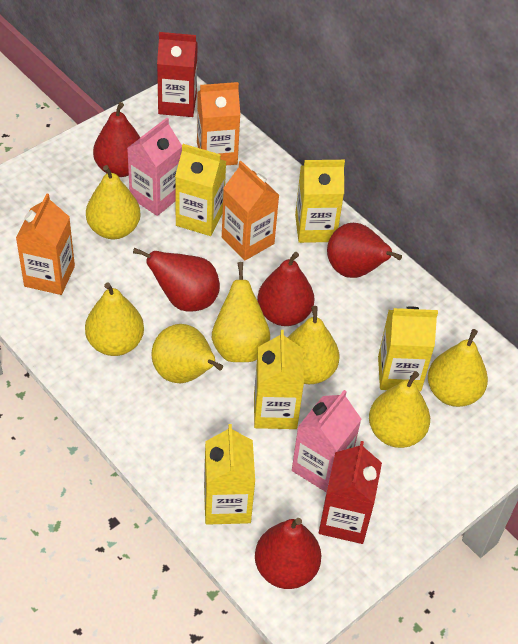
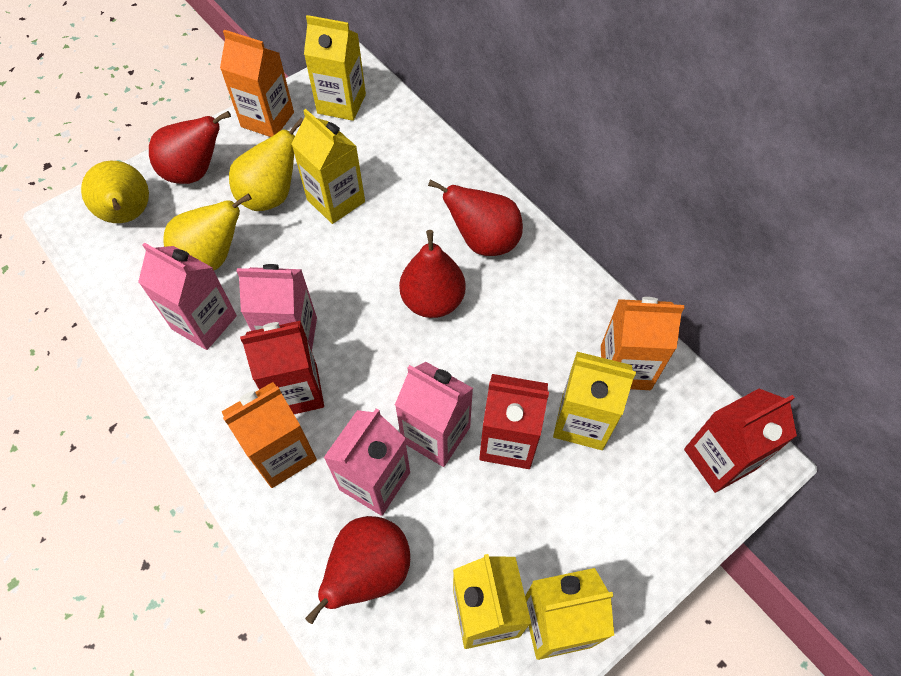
pink carton: [127,118,182,216] [292,390,361,492] = 2 -> [138,242,237,350] [236,264,317,351] [324,408,410,516] [395,362,473,467] = 4
red carton: [157,32,198,117] [319,441,382,544] = 2 -> [240,321,324,414] [479,374,549,469] [684,389,797,493] = 3
red pear: [93,102,140,177] [133,248,220,312] [255,518,321,589] [257,252,315,326] [327,223,402,278] = 5 -> [149,111,231,184] [305,516,410,624] [399,230,466,318] [428,180,523,256] = 4
yellow pear: [85,282,144,356] [86,165,141,239] [151,324,223,383] [212,262,270,362] [288,306,339,384] [369,371,430,448] [428,329,488,407] = 7 -> [81,161,149,223] [163,193,252,270] [229,117,304,211] = 3

